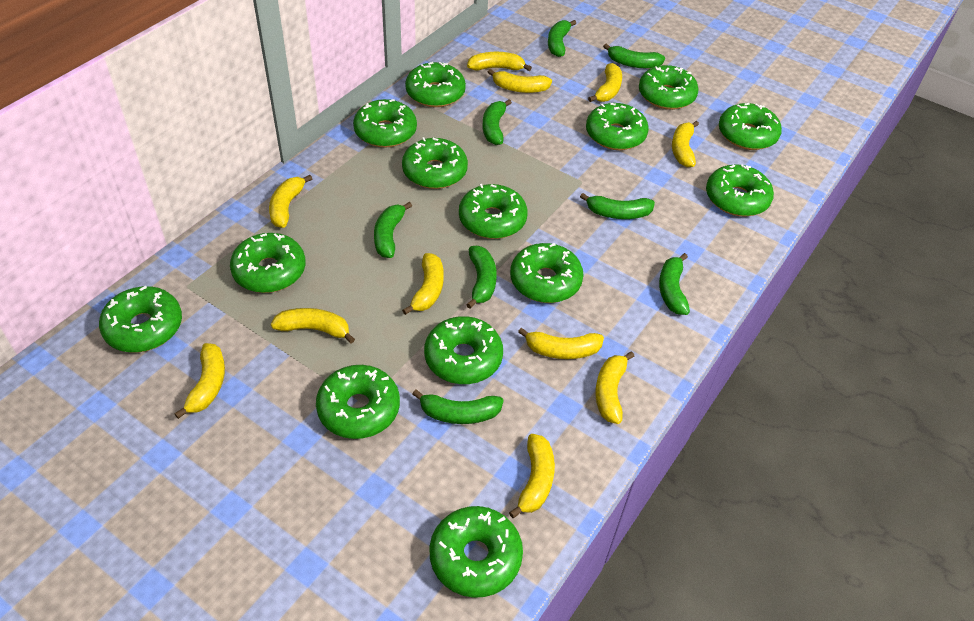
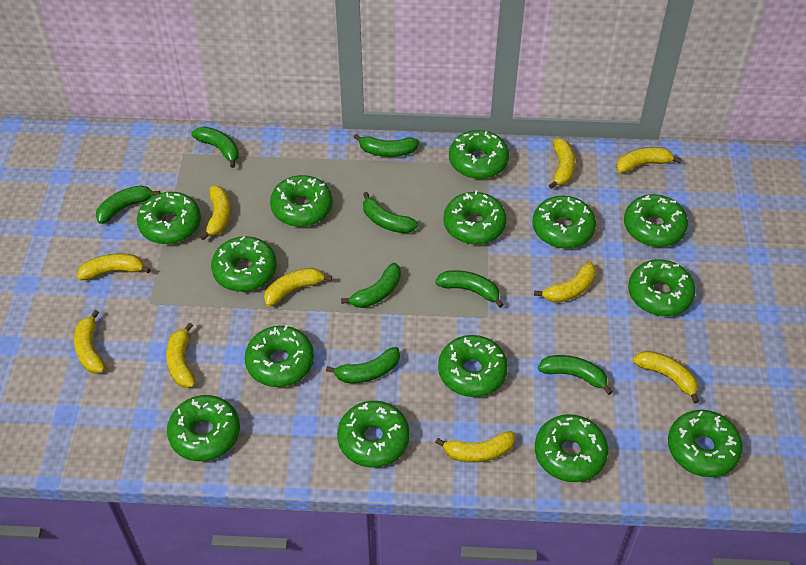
yellow banana: [174,343,225,419] [269,175,312,228] [271,308,355,344] [402,253,444,315] [467,52,532,71] [488,69,552,93] [509,434,555,518] [518,327,604,359] [588,63,622,102] [595,351,634,424] [672,121,699,167] = 11 -> [74,310,105,373] [77,253,151,280] [166,322,195,388] [200,186,230,240] [264,268,332,307] [435,431,515,462] [534,262,596,303] [549,138,575,189] [616,147,681,173] [633,351,699,404] = 10

